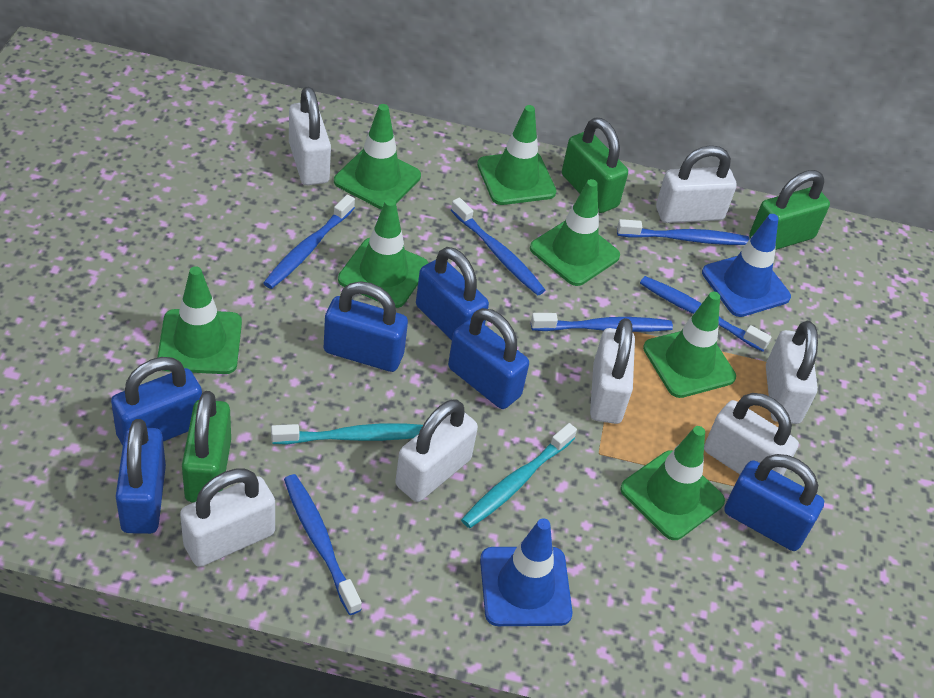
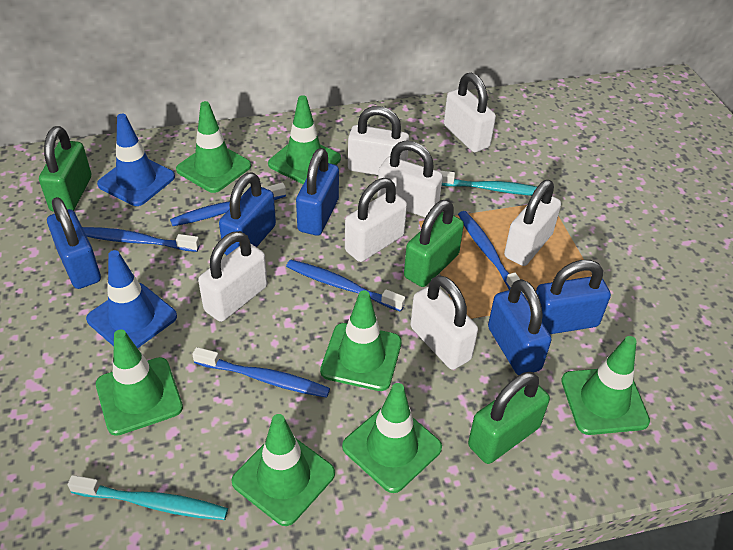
blue padlock: [111,357,202,446] [116,419,166,534] [324,281,408,372] [416,247,489,340] [448,308,529,409] [724,454,824,551] = 6 -> [47,197,101,289] [219,172,276,255] [296,148,339,236] [488,279,551,375] [536,260,611,334] = 5
blue toothbrush: [263,195,355,289] [284,474,362,615] [451,198,545,296] [531,313,673,332] [617,219,749,245] [640,276,771,352] = 6 -> [82,227,200,252] [170,183,286,226] [192,347,330,398] [286,260,405,312] [458,211,524,295] = 5

